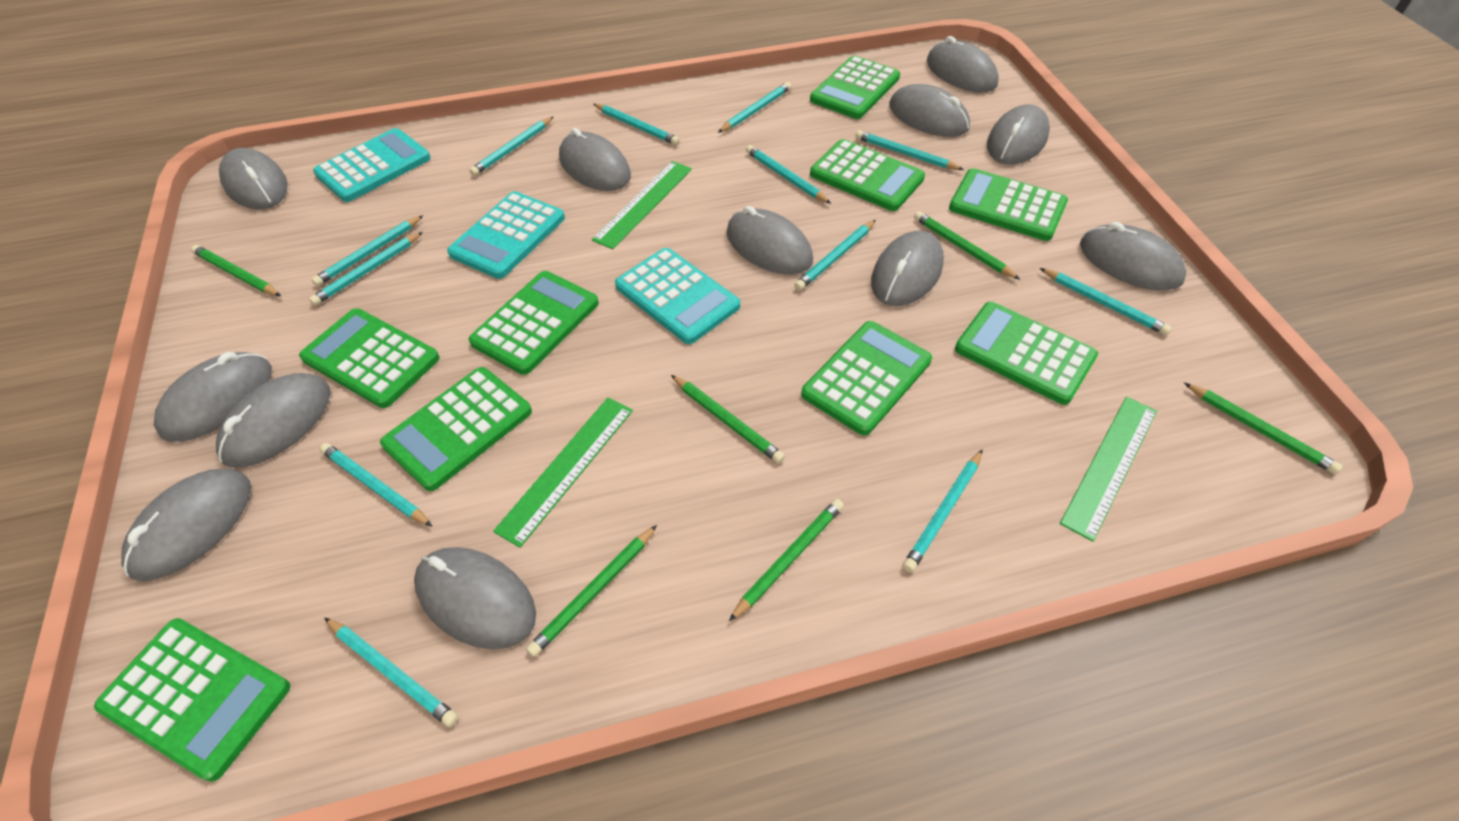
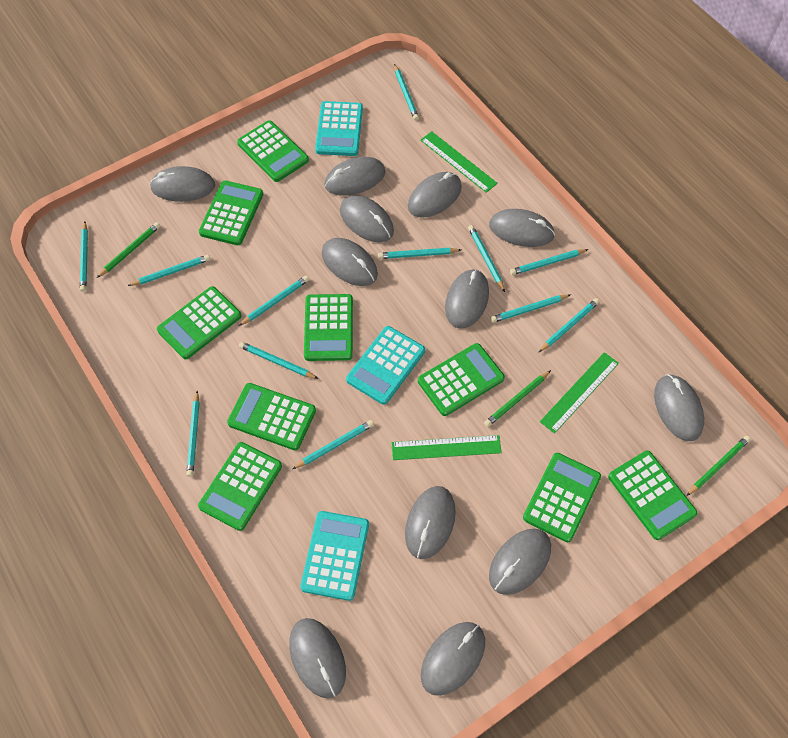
green pencil: [191,245,281,296] [526,525,657,657] [671,375,785,463] [729,499,844,621] [914,211,1020,280] [1184,383,1343,474] = 6 -> [97,222,160,278] [484,370,551,427] [686,436,751,496] = 3

